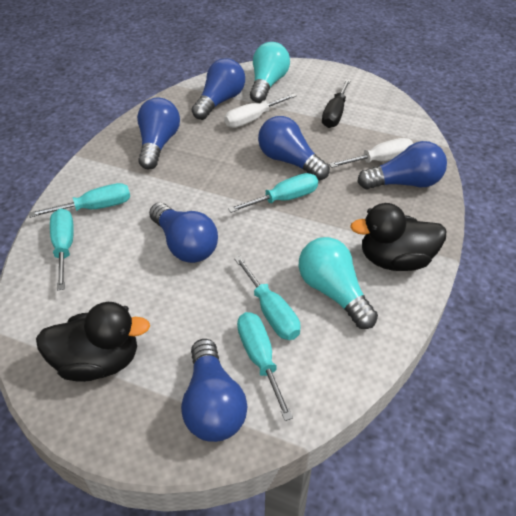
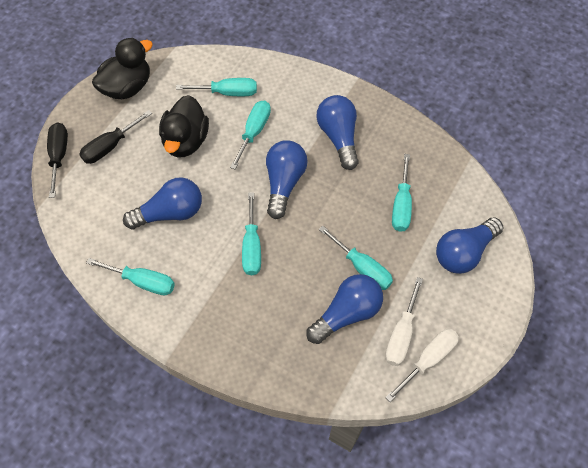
black screwdriver: [322,79,351,128] = 1 -> [47,122,68,198] [79,110,152,164] = 2
blue light bulb: [137,98,180,169] [149,203,218,263] [181,339,247,442] [192,58,245,120] [258,116,330,181] [357,141,447,189] = 6 -> [123,177,202,230] [266,140,308,219] [307,274,383,344] [316,95,359,170] [436,217,503,274] = 5
turquoise light bulb: [250,42,290,103] [299,237,378,329] = 2 -> none = 0
turquoise screwdriver: [29,183,130,218] [50,208,74,290] [228,173,318,213] [234,256,301,340] [237,312,293,421] = 5 -> [86,258,175,295] [176,78,257,96] [230,101,271,169] [242,192,261,275] [319,226,393,290] [392,154,412,232] = 6

